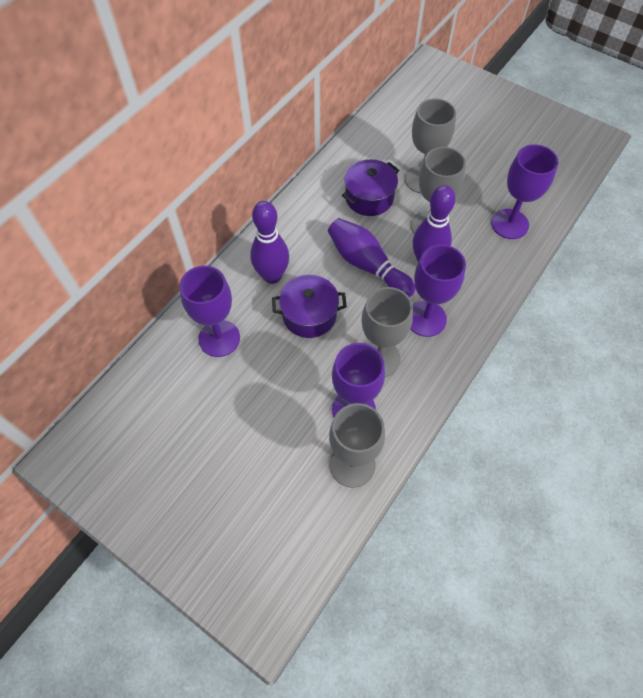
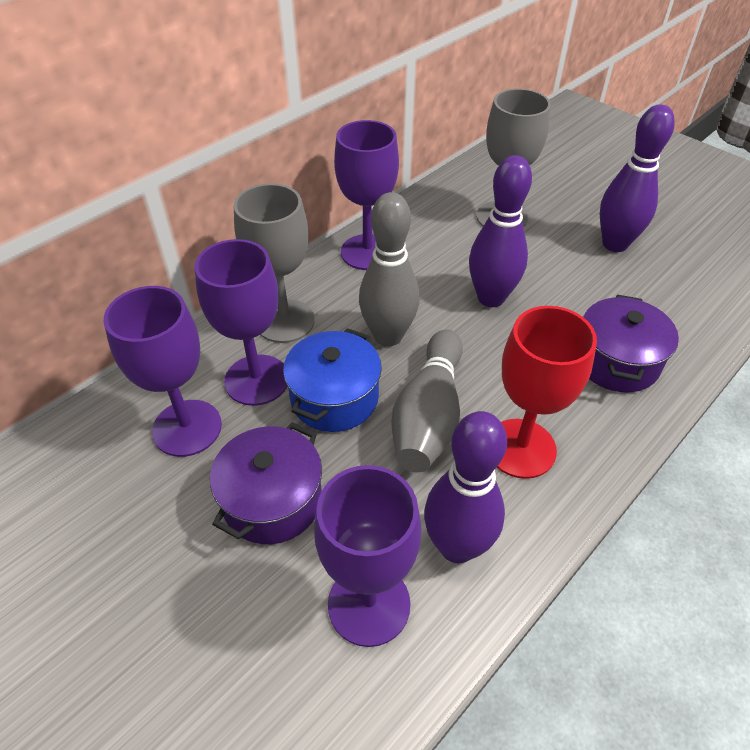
blue pot: none = 0 -> [283,328,382,432] = 1
grey bowling pin: none = 0 -> [359,192,420,346] [391,329,463,473] = 2
grey goblet: [329,403,385,488] [362,287,413,377] [405,98,456,193] [411,147,466,234] = 4 -> [234,183,315,343] [476,88,551,228] = 2
red goblet: none = 0 -> [497,306,597,479] = 1

